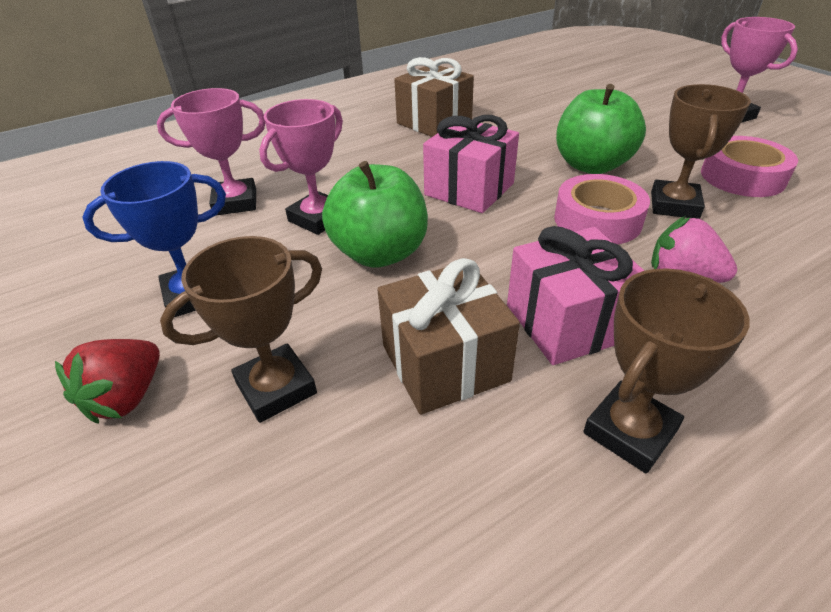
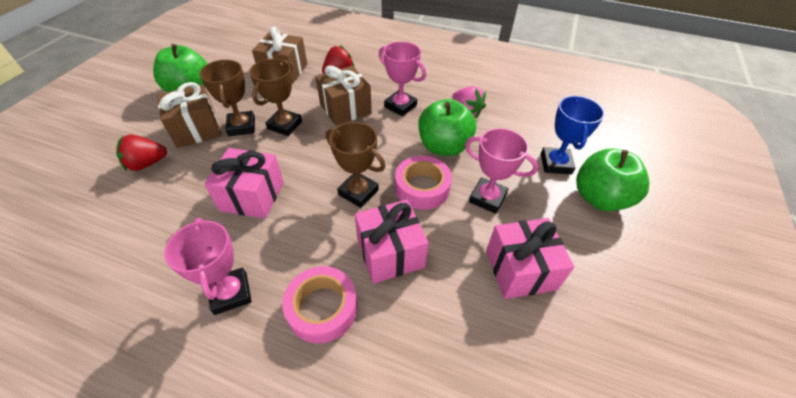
brown gift: [377,258,520,415] [394,57,474,137] = 2 -> [157,82,221,148] [252,27,307,84] [316,66,372,126] = 3
green apple: [322,161,428,268] [556,84,646,174] = 2 -> [153,44,207,92] [419,99,476,156] [576,148,650,211] = 3
pink gift: [423,115,519,213] [507,226,644,365] = 2 -> [204,148,284,219] [355,200,429,284] [486,218,574,299] = 3
red strawberry: [55,339,160,424] = 1 -> [116,135,167,171] [322,45,354,74] = 2

